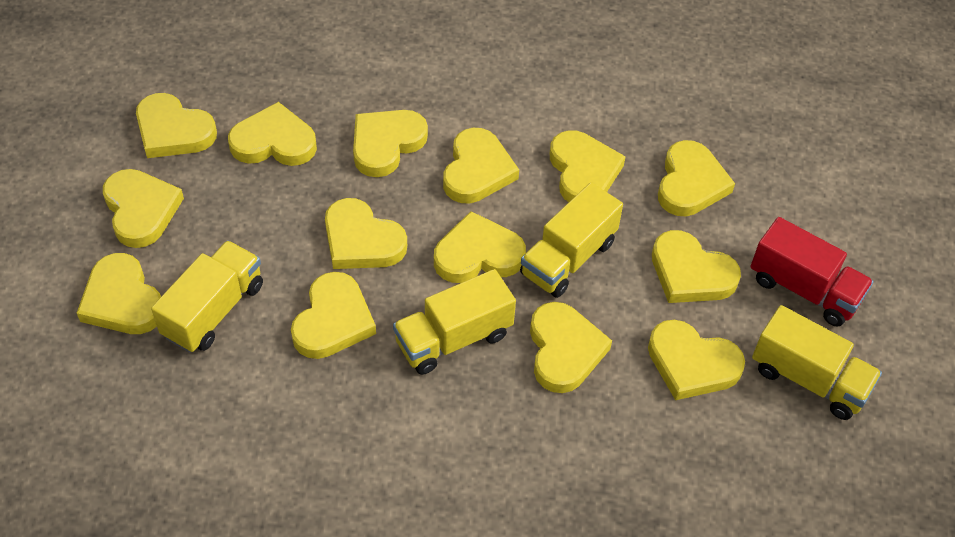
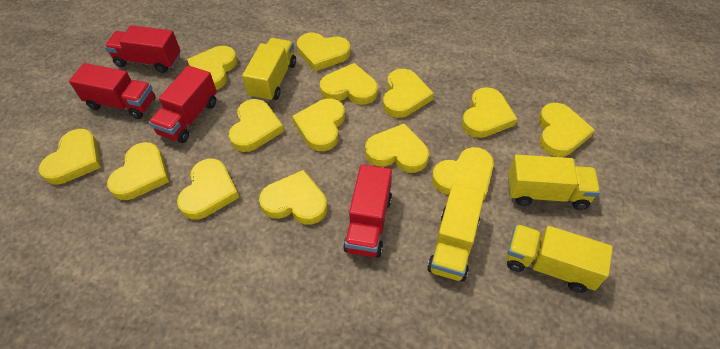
red truck: [750,217,874,327] = 1 -> [69,63,156,119] [105,25,181,73] [149,65,217,143] [343,165,392,258] = 4

